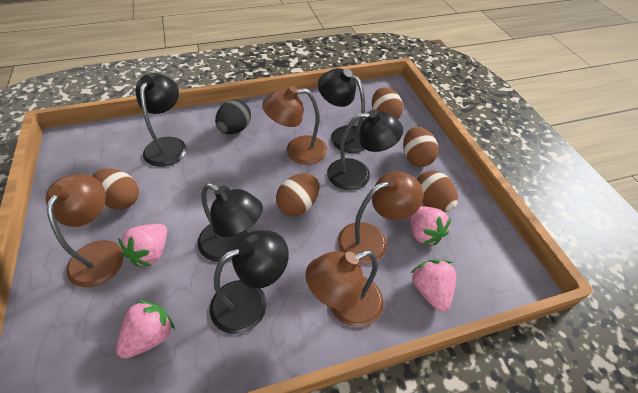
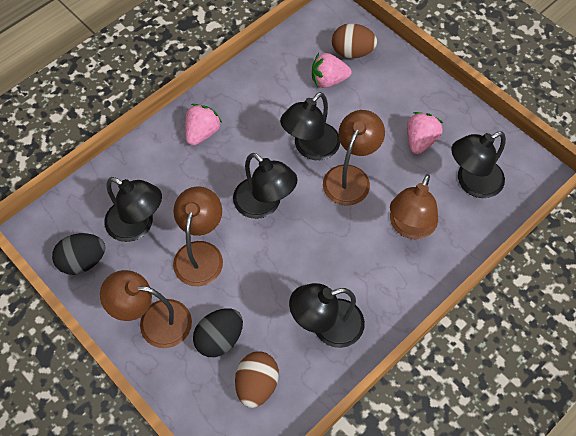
black egg: [215,99,251,134] = 1 -> [52,233,105,275] [193,308,243,357] = 2
brown egg: [92,168,139,210] [276,173,319,216] [372,87,403,120] [403,127,438,167] [417,170,458,212] = 5 -> [235,352,279,408] [332,23,377,58] = 2
pink strawberry: [116,300,175,359] [118,224,167,267] [409,206,451,245] [411,260,456,312] = 4 -> [185,104,222,146] [312,53,352,88] [407,112,443,154] = 3

